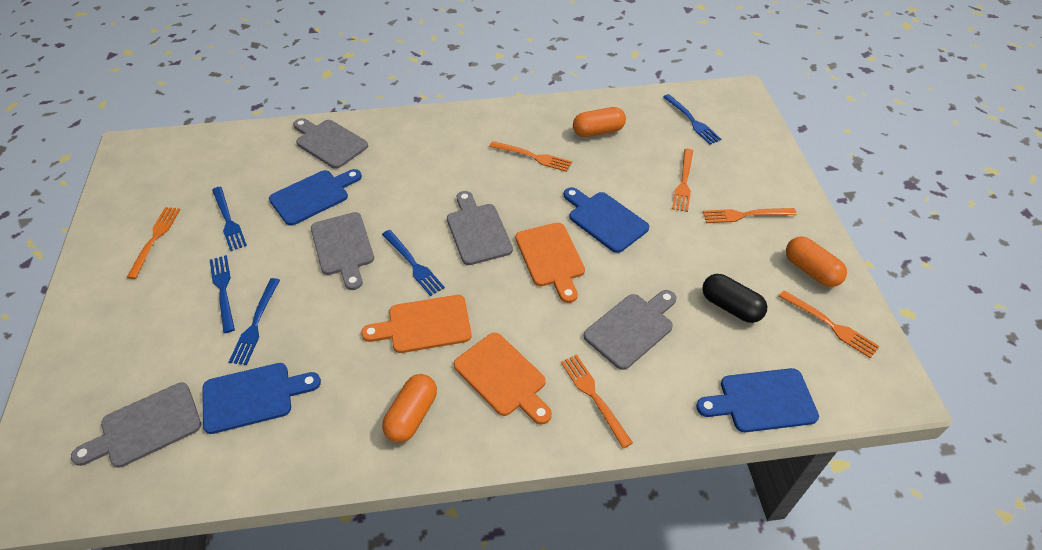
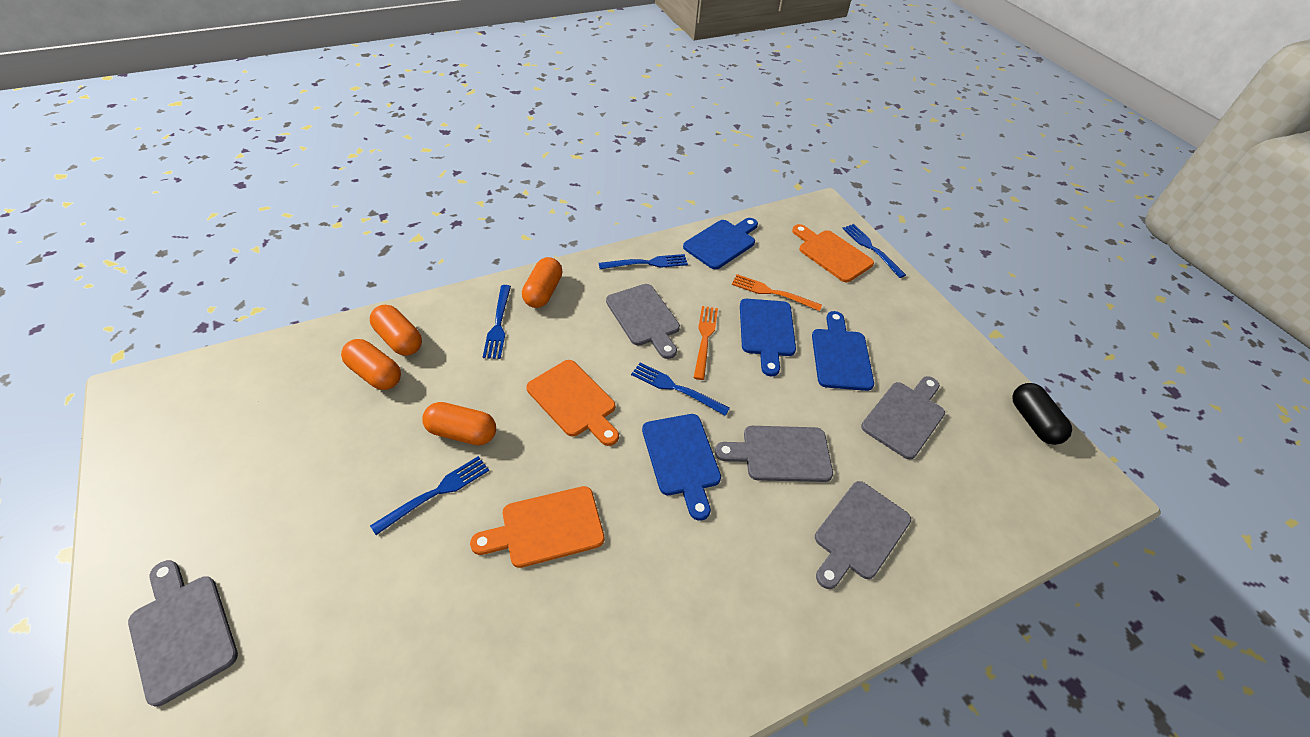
orange capsule: [382,374,437,443] [573,107,626,137] [786,236,847,287] = 3 -> [341,339,401,390] [370,305,422,356] [422,402,496,445] [522,257,563,308] = 4
orange fork: [127,207,181,279] [489,141,572,172] [561,354,633,448] [672,149,693,212] [703,208,797,223] [779,290,880,359] = 6 -> [694,306,718,380] [732,274,822,311] = 2

